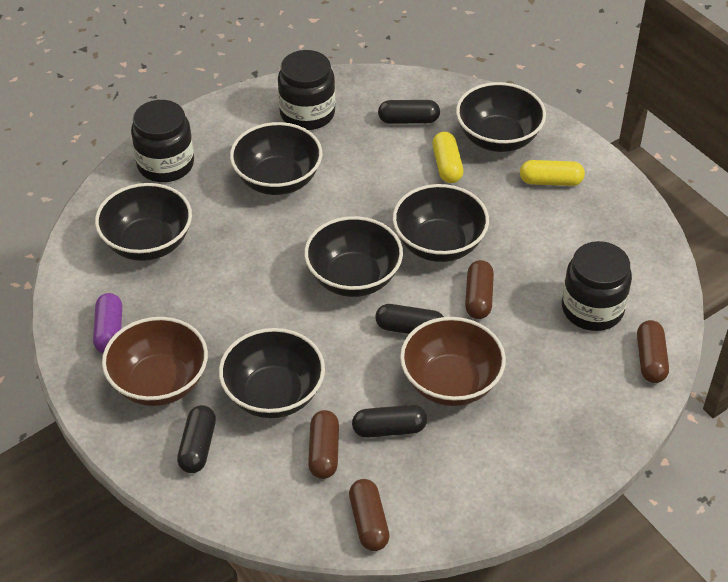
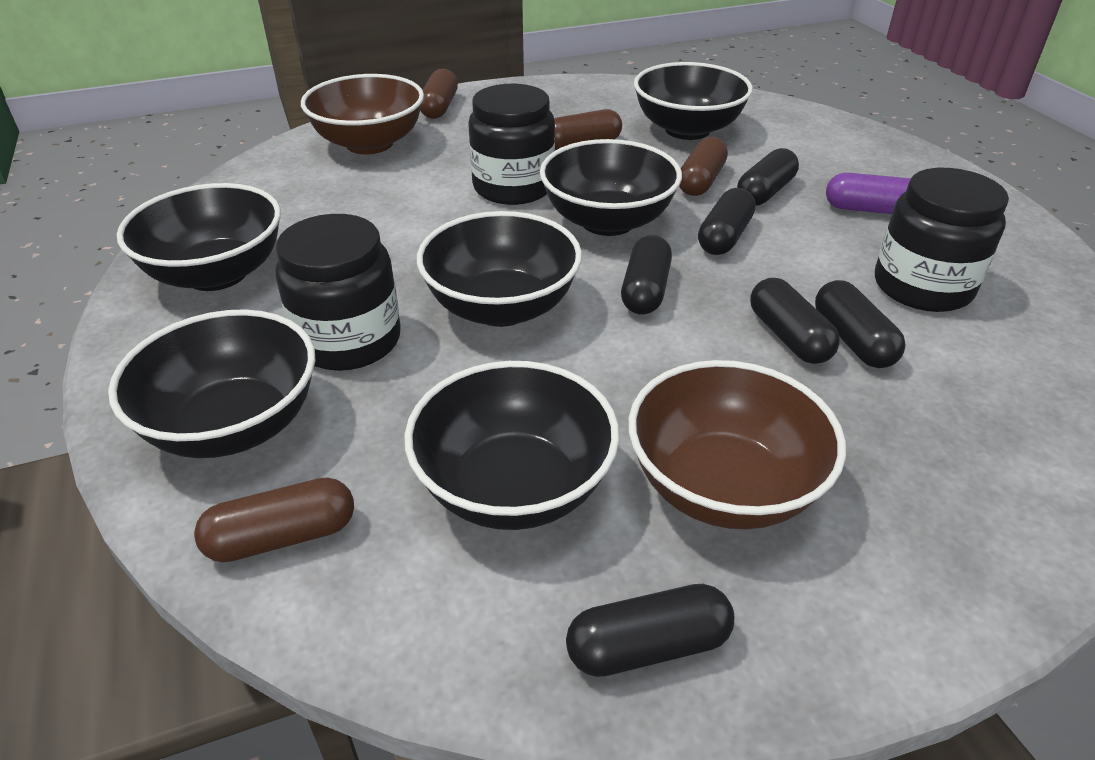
black capsule: [177,405,216,473] [352,405,427,438] [375,304,444,334] [378,100,440,124] = 4 -> [566,584,734,677] [621,235,672,314] [698,188,756,255] [737,148,799,206] [750,278,840,364] [815,280,906,368] = 6
yellow capsule: [432,132,463,183] [520,160,585,186] = 2 -> none = 0

